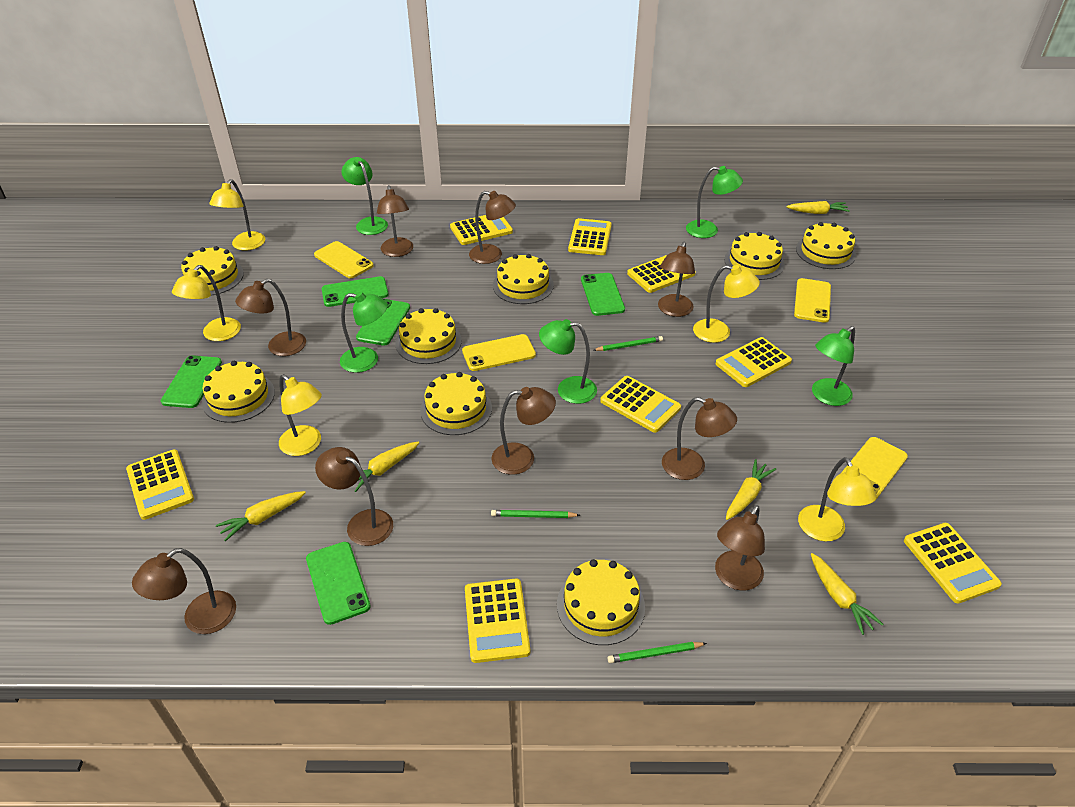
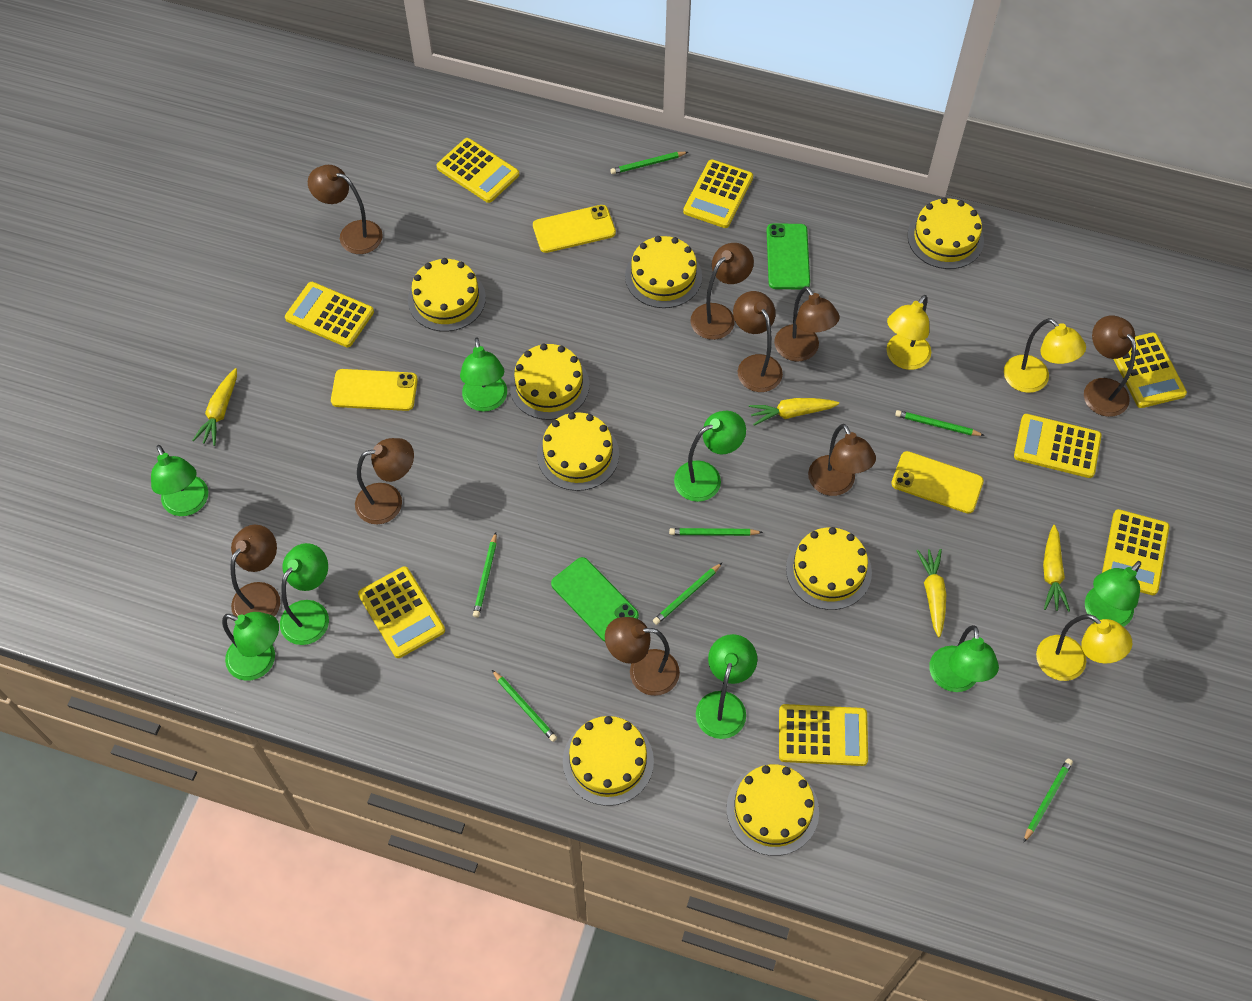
green lamp: [340,292,388,373] [341,157,388,235] [539,319,597,404] [686,166,743,238] [812,326,855,406] = 5 -> [151,445,208,516] [222,612,279,681] [280,543,329,645] [460,337,507,411] [674,411,746,502] [696,634,757,739] [929,625,999,692] [1085,561,1141,627] = 8
green pencil: [491,510,580,518] [594,336,663,351] [607,642,707,663] = 3 -> [473,532,497,618] [492,670,557,742] [610,152,688,174] [653,563,722,625] [669,528,763,536] [895,410,985,436] [1023,759,1073,843] = 7
green phone: [161,355,222,408] [306,542,371,625] [322,276,389,307] [356,299,410,346] [581,273,625,316] = 5 -> [551,557,639,642] [767,223,810,289] = 2
yellow carrot: [216,491,306,541] [355,442,419,492] [726,459,776,520] [787,201,850,214] [811,553,884,635] = 5 -> [192,368,237,446] [749,398,839,426] [916,549,946,637] [1043,525,1070,612] = 4
yellow lamp: [172,265,241,341] [209,179,265,251] [279,374,322,456] [693,265,760,343] [798,457,877,541] = 5 -> [887,295,931,370] [1004,318,1086,393] [1036,614,1132,681] = 3
yellow phone: [314,241,374,279] [462,334,536,371] [794,278,831,323] [841,437,908,499] = 4 -> [331,369,418,411] [533,205,616,253] [891,451,984,514] = 3

